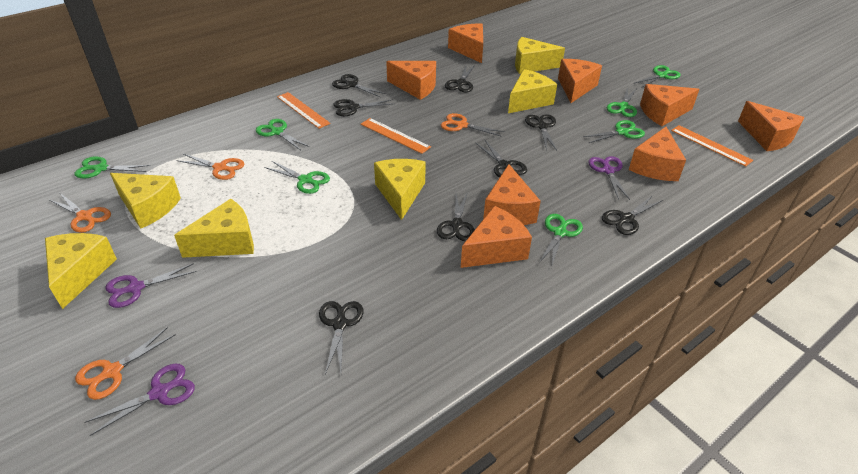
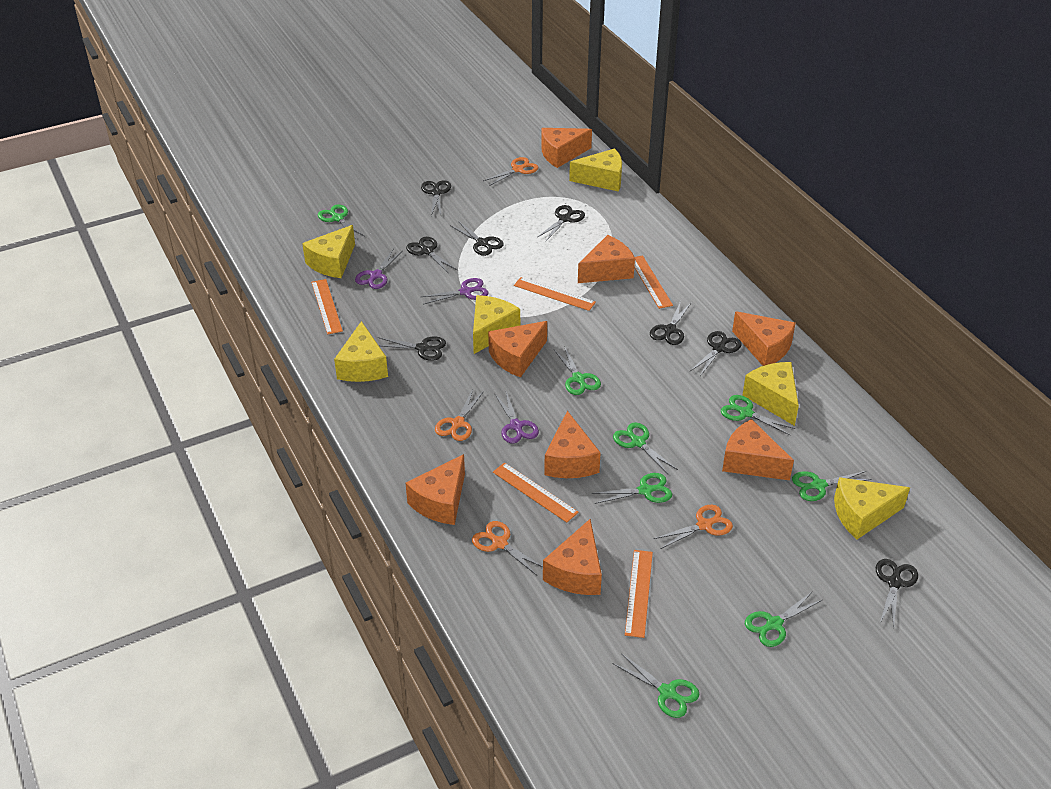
green scissors: [74,157,150,179] [256,119,310,150] [264,161,330,194] [539,214,583,268] [583,120,645,143] [607,87,637,117] [635,65,681,88] = 7 -> [318,204,364,239] [554,346,601,395] [592,473,672,504] [613,422,678,474] [614,653,699,718] [721,395,796,435] [745,591,822,647] [792,471,872,501] = 8
orange ruler: [277,92,331,129] [361,118,431,154] [671,125,753,167] = 3 -> [311,279,343,334] [493,462,579,523] [514,277,596,311] [625,550,653,638] [634,255,673,309] = 5

